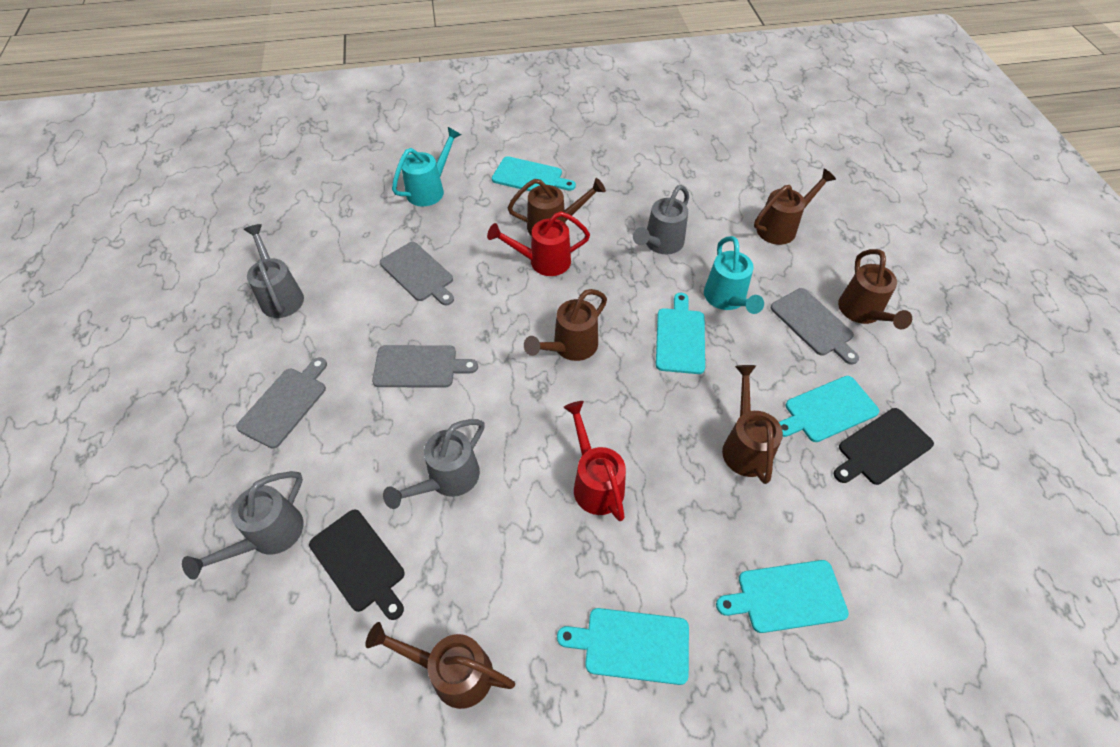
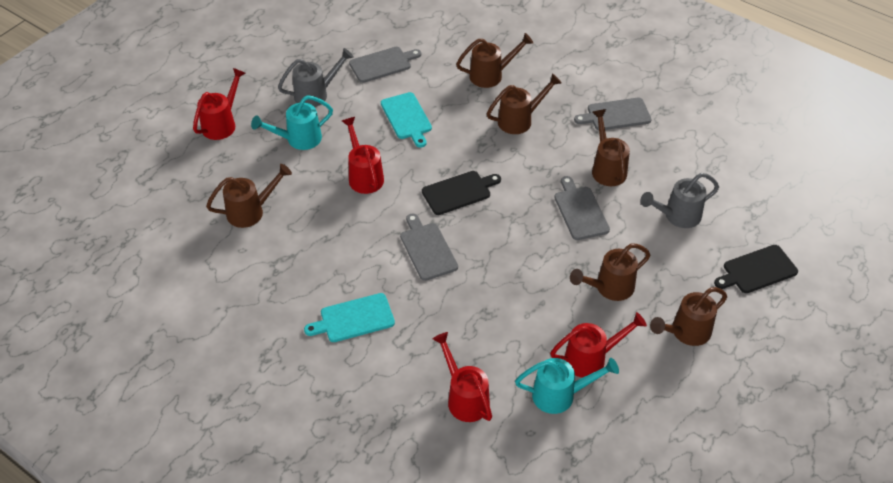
grey watering can: [182,471,303,580] [244,224,304,318] [383,419,485,509] [633,185,689,254] = 4 -> [278,48,354,107] [641,173,719,228] = 2
red watering can: [487,211,590,276] [563,401,626,521] = 2 -> [193,68,246,140] [342,117,384,194] [433,332,492,422] [550,312,647,378] = 4
turquoise cutting board: [492,156,576,191] [557,608,689,685] [656,293,705,374] [716,560,849,633] [779,376,879,442] = 5 -> [304,293,395,342] [381,92,432,148] = 2

